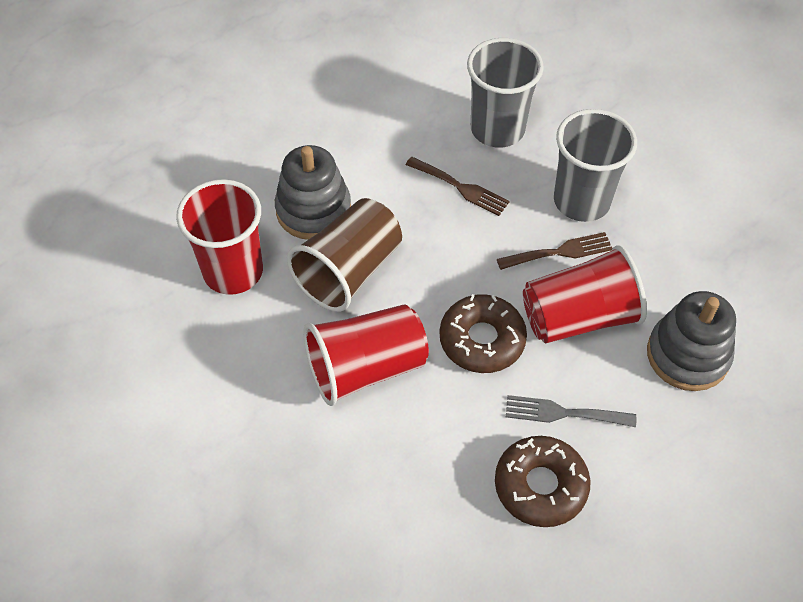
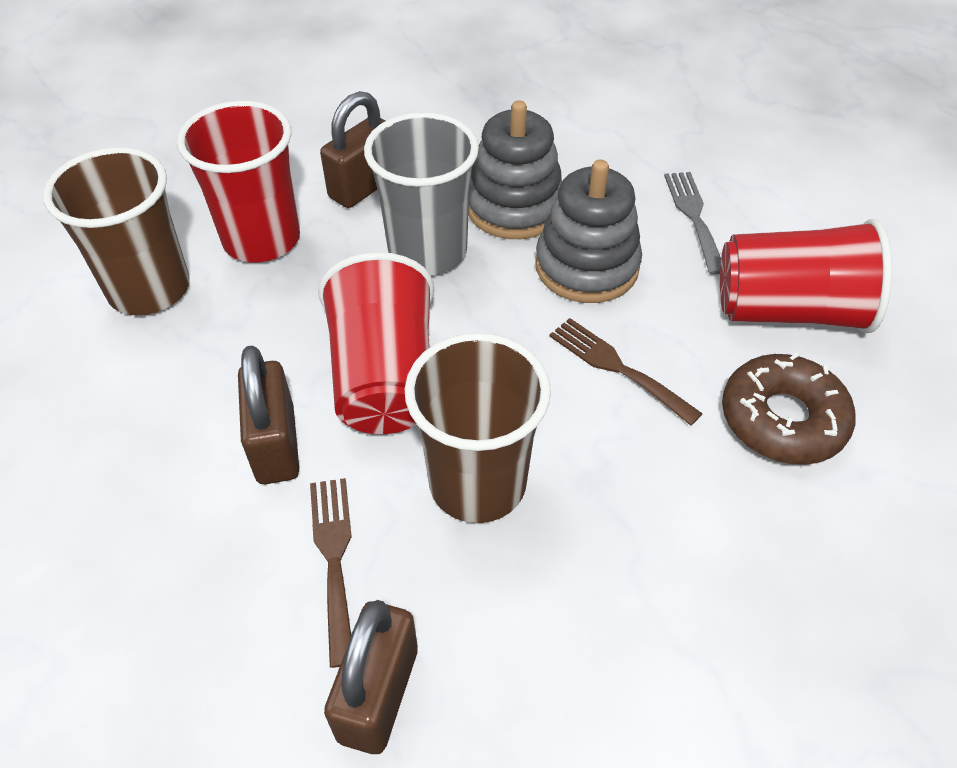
brown cup: [287,198,402,312] = 1 -> [43,147,190,315] [405,333,551,523] = 2
brown donut: [440,294,527,373] [495,436,591,527] = 2 -> [722,352,856,465] = 1
brown padlock: none = 0 -> [238,346,299,484] [320,91,385,208] [324,600,418,754] = 3
grey cup: [467,38,544,148] [554,109,637,222] = 2 -> [364,112,479,275] = 1

